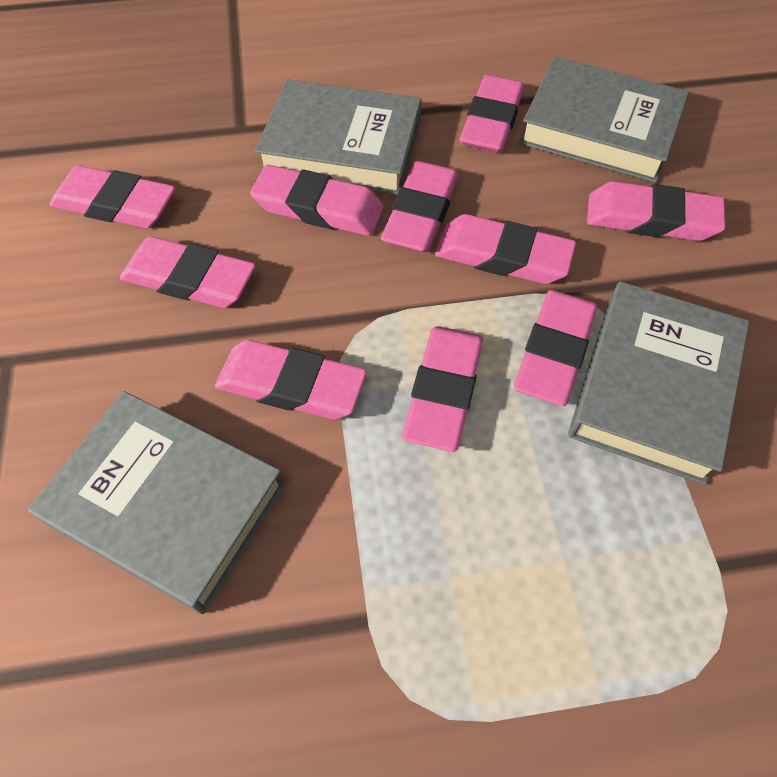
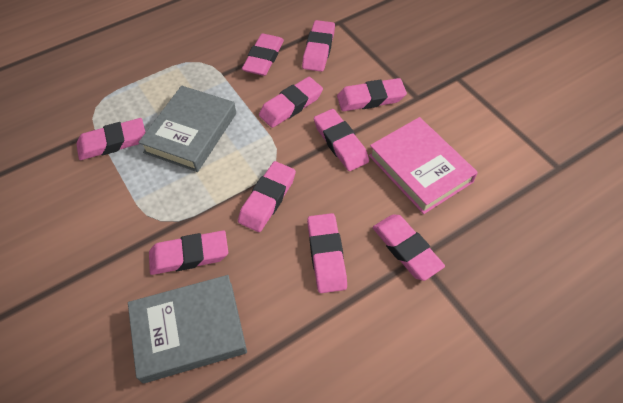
grey book: [28,391,286,614] [255,79,421,195] [519,57,689,183] [568,281,749,485] = 4 -> [128,275,247,384] [138,86,236,172] = 2
pink book: none = 0 -> [369,117,478,214] = 1

